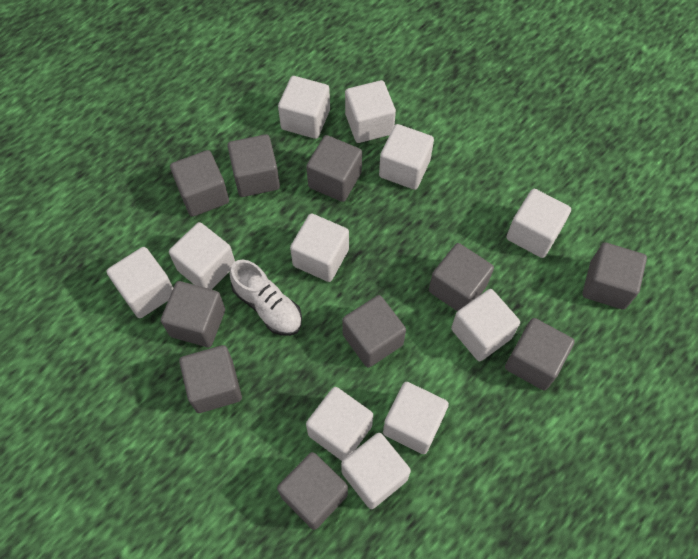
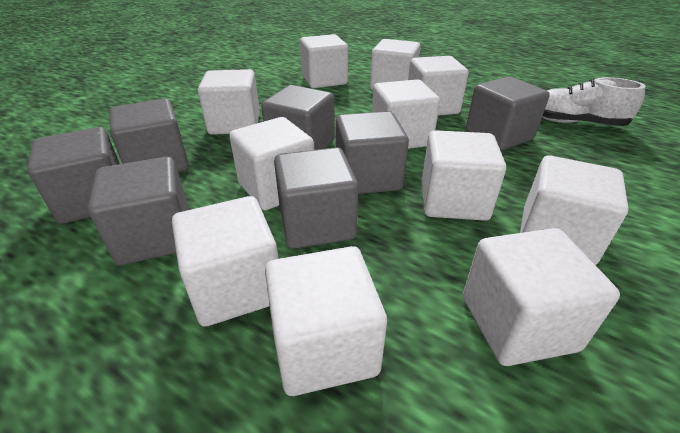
grey cube: [161,281,225,347] [170,150,229,217] [179,345,242,413] [227,134,280,197] [277,452,348,530] [306,135,362,202] [342,295,406,368] [429,243,494,311] [505,318,575,390] [582,242,647,310] = 10 -> [27,127,120,224] [88,157,189,265] [110,99,189,172] [261,85,335,150] [274,147,358,249] [336,111,409,194] [466,77,550,150] = 7

